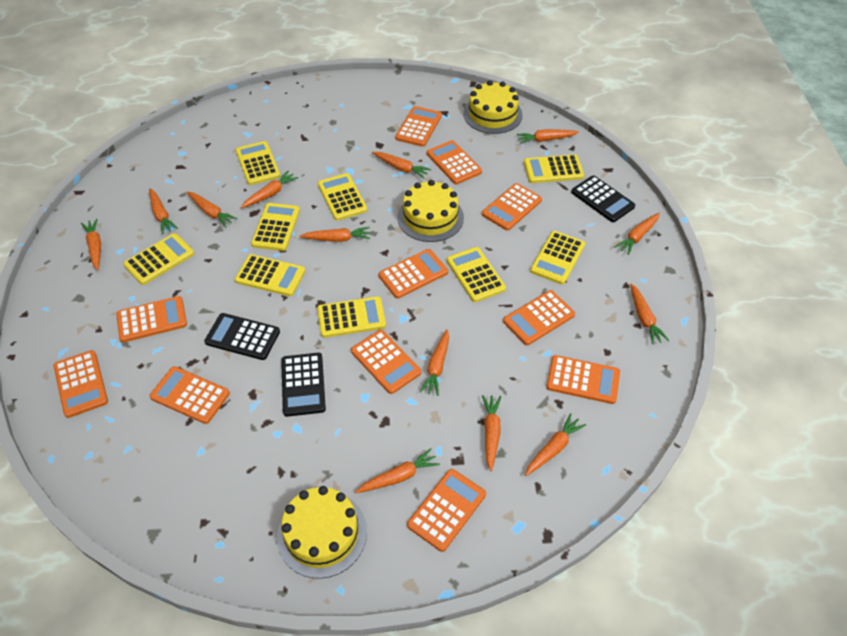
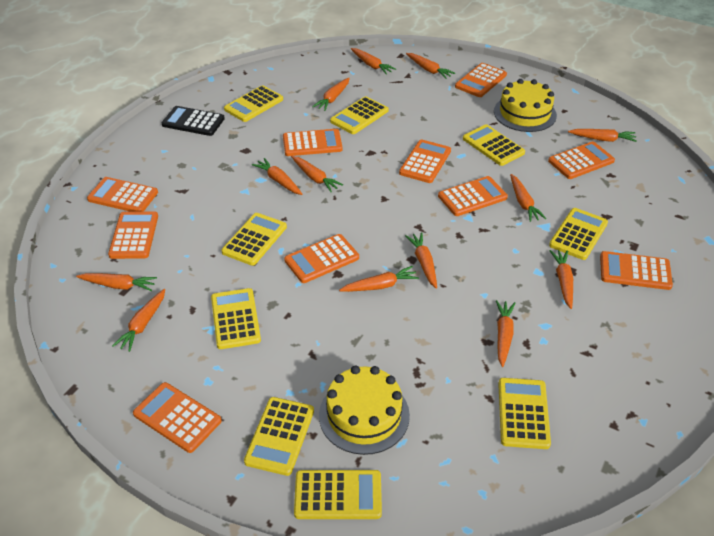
black calculator: [204,313,280,360] [281,353,326,417] [571,176,635,222] = 3 -> [162,106,225,136] = 1
orange calculator: [54,350,108,418] [116,296,187,342] [150,366,230,424] [351,330,421,394] [379,249,448,299] [395,106,442,147] [407,469,486,552] [427,140,482,184] [482,183,542,231] [503,290,575,345] [546,355,620,404] = 11 -> [87,177,158,212] [108,211,158,259] [133,382,222,453] [283,129,343,156] [284,234,359,283] [399,140,451,183] [438,176,508,216] [455,63,507,97] [548,141,615,179] [600,251,673,290] = 10
yellow cake: [277,486,367,579] [397,180,464,242] [463,80,522,134] = 3 -> [319,366,410,455] [494,79,557,132] = 2

